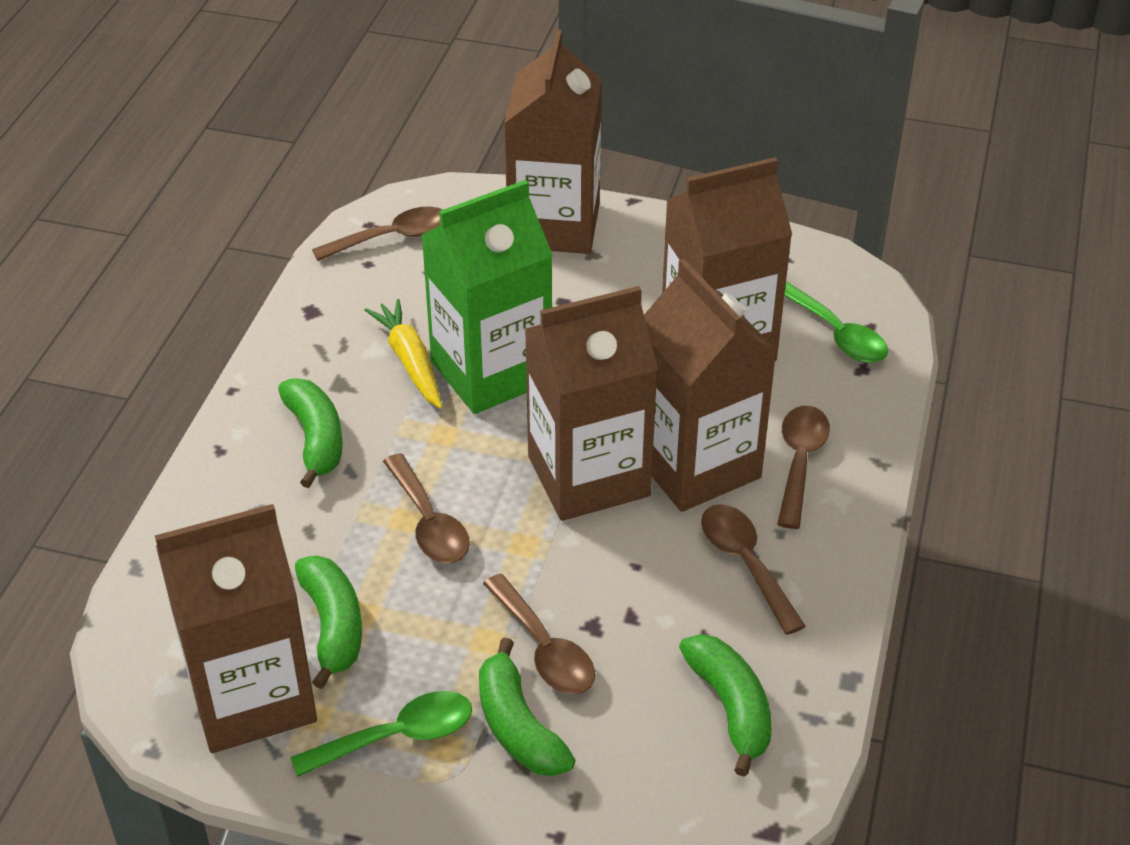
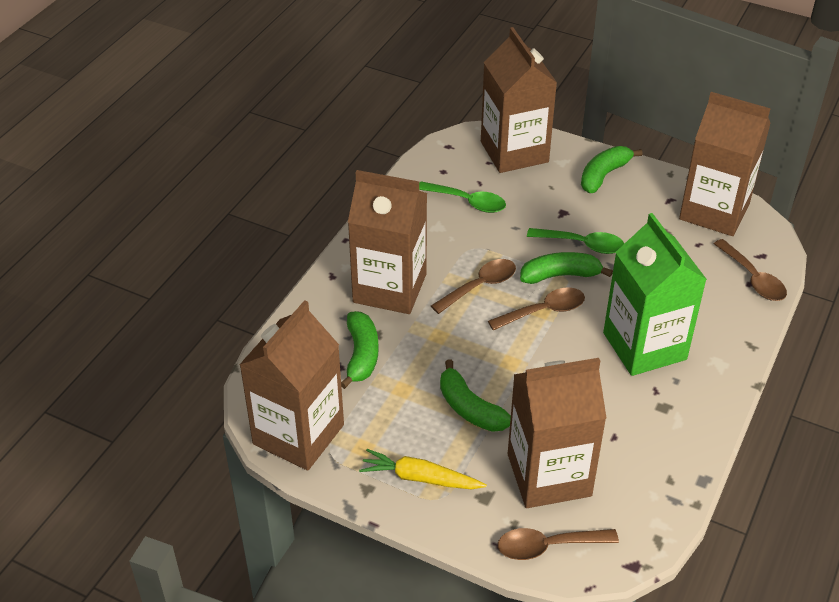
brown spoon: [312,206,443,261] [383,453,470,563] [483,573,595,694] [701,504,806,635] [777,406,830,529] = 5 -> [431,259,516,314] [488,288,585,331] [498,528,619,560] [714,239,787,301] = 4

